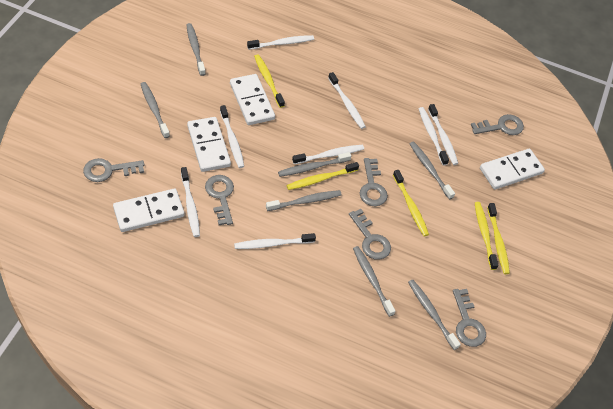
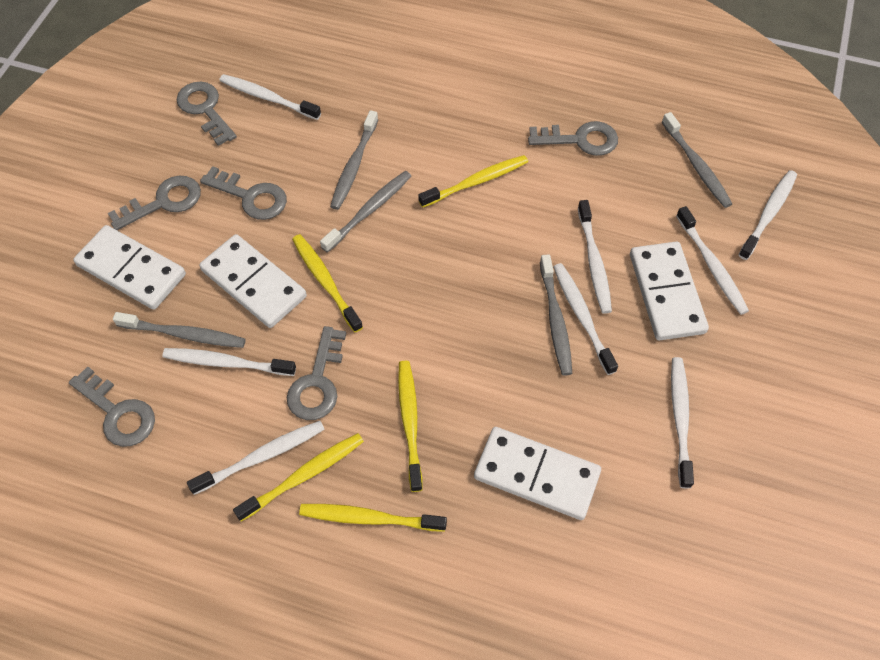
grey toothbrush: [141,82,170,138] [186,23,205,76] [266,190,342,211] [278,152,351,177] [353,246,395,317] [408,280,461,350] [410,142,455,200] = 7 -> [113,312,246,348] [320,171,411,253] [330,110,378,210] [540,254,572,376] [662,112,732,208] = 5

